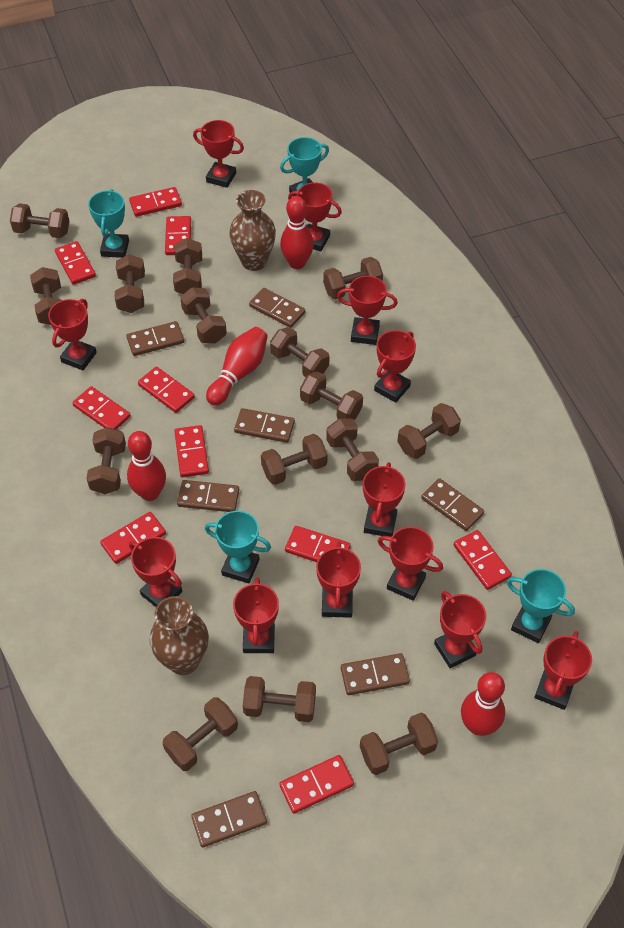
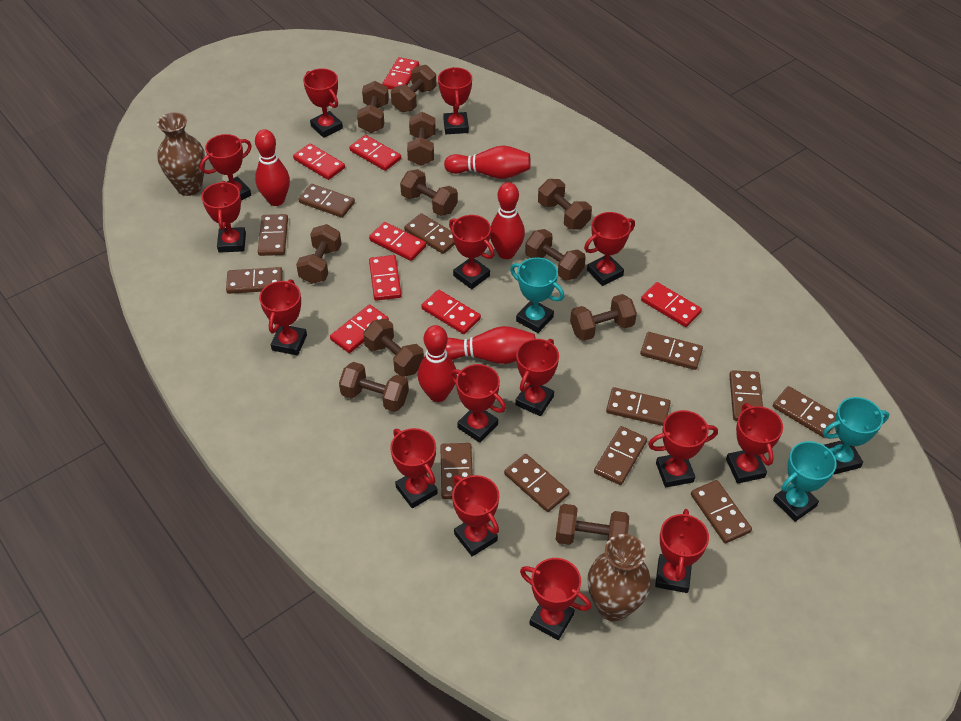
brown domino: [127,321,184,356] [177,480,239,512] [191,791,267,848] [234,408,295,443] [249,288,305,328] [341,653,410,695] [421,478,484,531] = 7 -> [226,267,283,294] [258,214,288,256] [298,184,355,218] [404,213,455,254] [440,443,473,499] [504,454,569,512] [594,426,647,485] [606,387,671,426] [640,332,703,370] [691,480,752,543] [729,370,763,421] [773,386,836,438] = 12
brown dumbbell: [10,203,69,238] [30,267,62,325] [86,427,126,494] [115,255,145,313] [163,697,238,771] [173,238,202,294] [180,287,227,343] [243,676,316,722] [261,434,328,485] [270,327,329,377] [300,371,363,420] [323,257,383,299] [326,419,379,481] [360,713,438,775] [397,403,461,459] = 15 -> [296,224,341,284] [339,362,409,412] [357,81,389,133] [363,319,424,377] [391,65,437,112] [400,169,458,216] [407,112,436,166] [525,229,586,281] [538,179,592,230] [556,504,629,545] [570,294,637,341] = 11
red bowling pin: [127,431,166,501] [206,327,268,406] [280,196,314,269] [461,672,505,736] = 4 -> [255,129,290,206] [418,325,457,402] [444,146,531,179] [445,326,535,364] [490,182,525,259] = 5
red domino: [55,241,96,285] [73,386,131,430] [100,512,166,564] [129,187,182,217] [138,367,195,413] [165,216,191,255] [174,425,209,477] [279,755,354,814] [285,526,351,562] [454,530,512,590] = 10 -> [293,143,345,180] [330,305,389,353] [349,135,401,171] [369,222,426,261] [369,255,402,301] [382,57,419,90] [421,290,481,334] [641,282,702,327] = 8
red trophy: [48,299,97,370] [129,537,182,607] [193,120,244,188] [233,577,279,653] [288,182,342,251] [316,542,361,618] [337,276,398,345] [363,462,405,537] [374,330,416,403] [378,527,443,601] [434,591,486,668] [535,631,592,710] = 12 -> [200,134,252,201] [202,181,246,253] [259,279,307,355] [303,68,343,138] [390,428,438,508] [438,67,472,134] [449,215,495,289] [450,364,506,443] [452,475,499,556] [515,339,559,416] [520,558,591,640] [584,212,635,286] [648,410,718,488] [655,509,709,593] [726,403,783,484] = 15
turquoise trophy: [88,189,129,258] [205,511,271,584] [280,137,329,196] [507,569,575,643] = 4 -> [510,257,564,333] [773,441,837,522] [823,397,889,474] = 3

